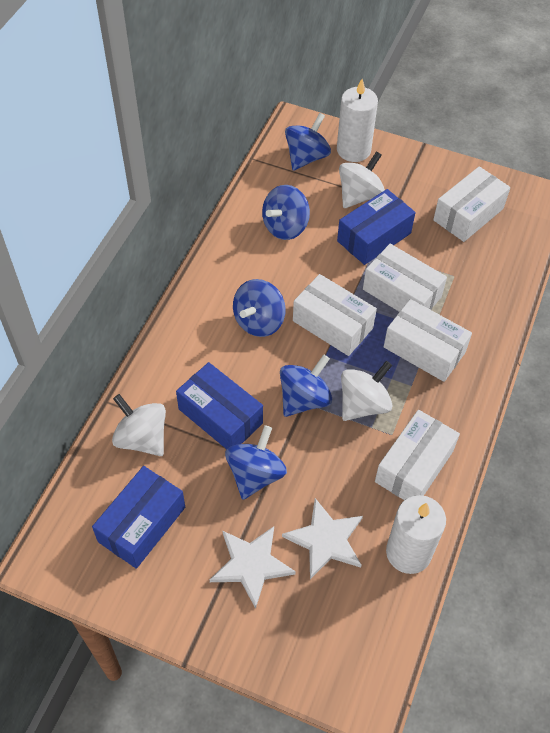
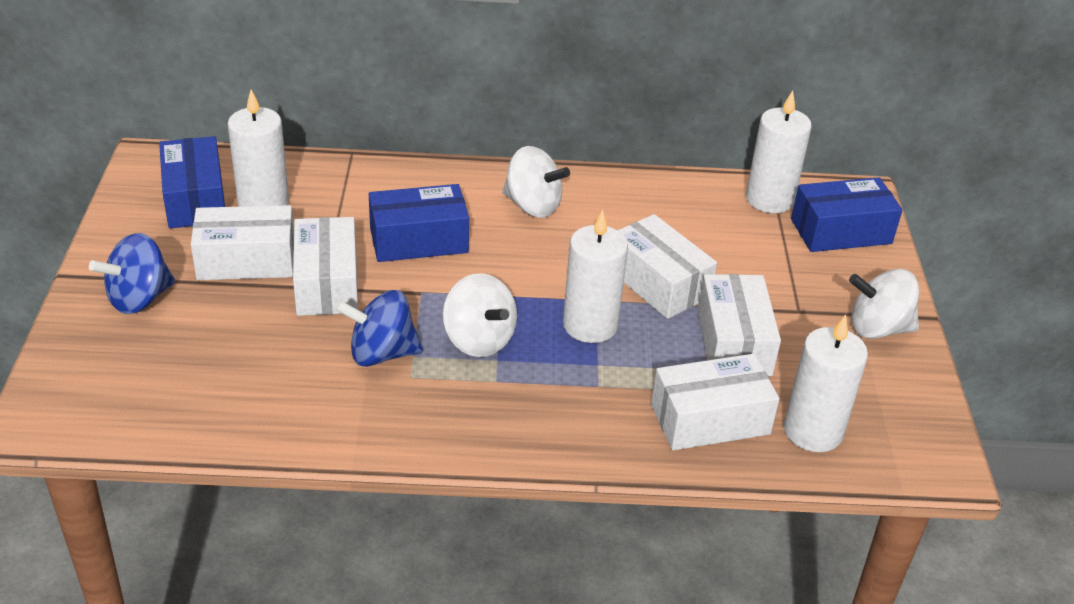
blue spinning top: [225,425,287,500] [233,279,286,337] [262,185,310,240] [280,354,332,417] [285,113,331,171] = 5 -> [89,233,175,314] [335,290,423,367] = 2
white candle: [337,79,378,162] [386,495,446,574] = 2 -> [228,90,289,207] [563,210,628,343] [746,91,812,213] [784,315,868,452] = 4
white star: [210,526,296,609] [282,498,363,579] = 2 -> none = 0

